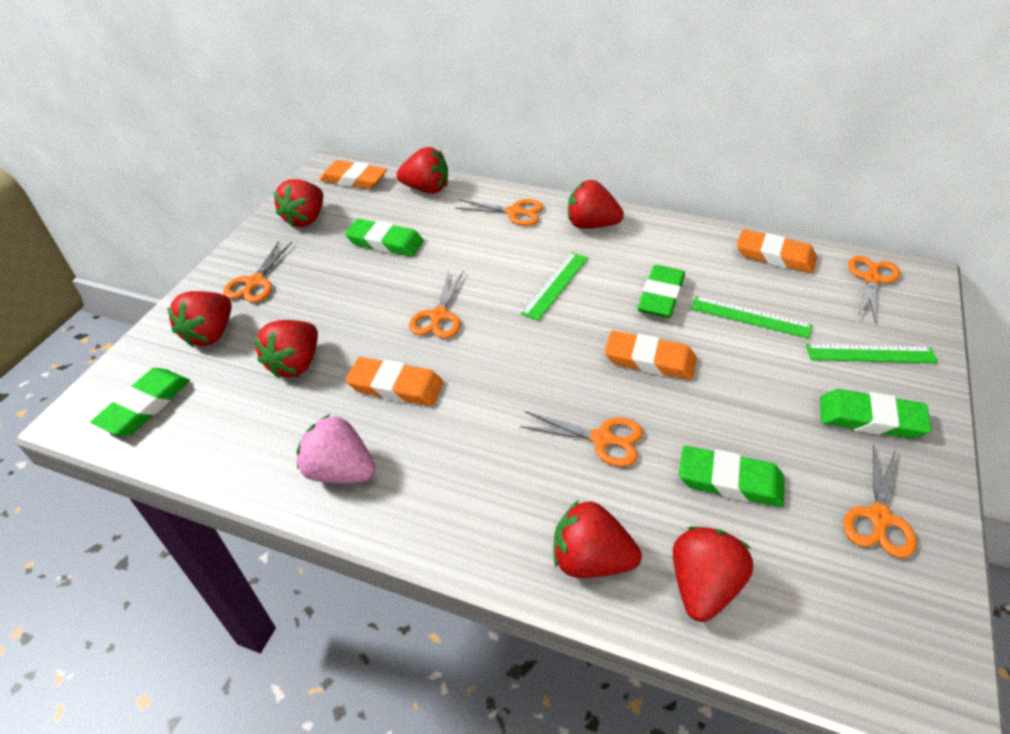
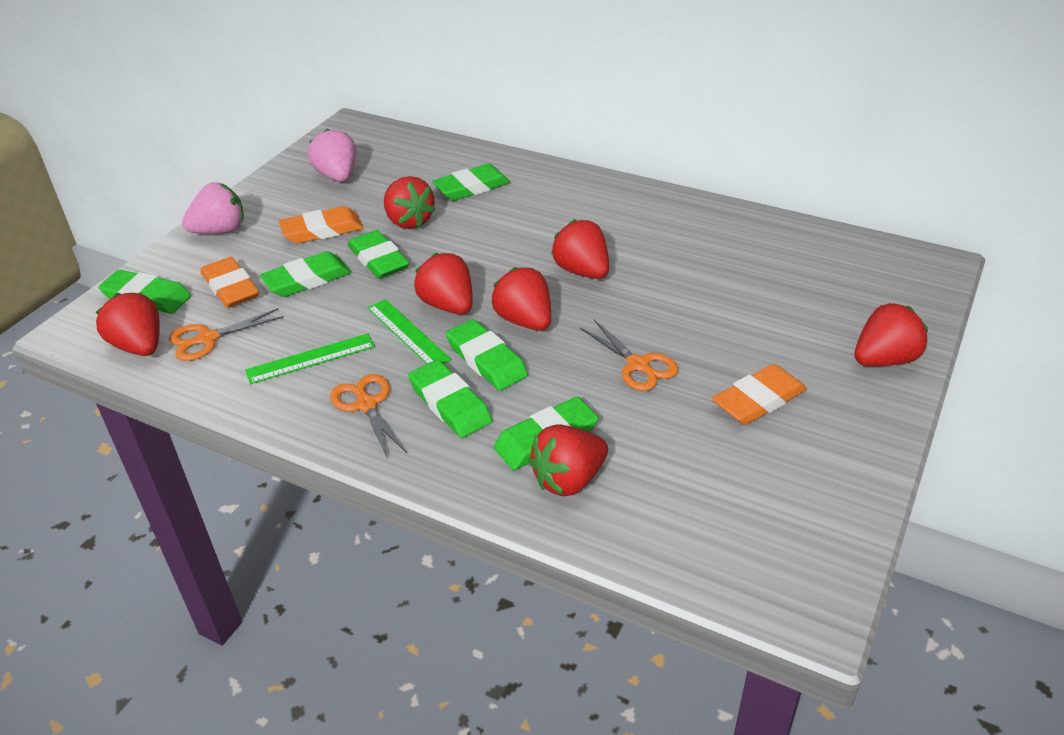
green eraser: [91,368,190,435] [345,219,424,257] [638,265,685,318] [679,446,785,507] [820,389,932,439] = 5 -> [98,270,191,314] [260,251,351,297] [348,230,410,279] [408,360,492,438] [432,164,510,201] [446,319,528,391] [494,397,598,470] = 7
green ruler: [521,252,588,321] [691,296,812,339] [806,344,938,363] = 3 -> [245,334,375,384] [367,299,452,364] = 2
orange eraser: [320,160,387,189] [346,357,443,406] [605,331,697,380] [737,229,817,273] = 4 -> [201,257,259,308] [279,206,363,244] [712,364,807,425] = 3
orange scissors: [223,241,292,303] [409,271,464,339] [455,199,543,226] [520,411,643,467] [843,445,917,558] [848,256,900,324] = 6 -> [169,308,284,361] [330,374,407,459] [580,320,678,391] = 3
pink strawberry: [296,414,375,483] = 1 -> [182,182,244,234] [308,129,356,182] = 2

